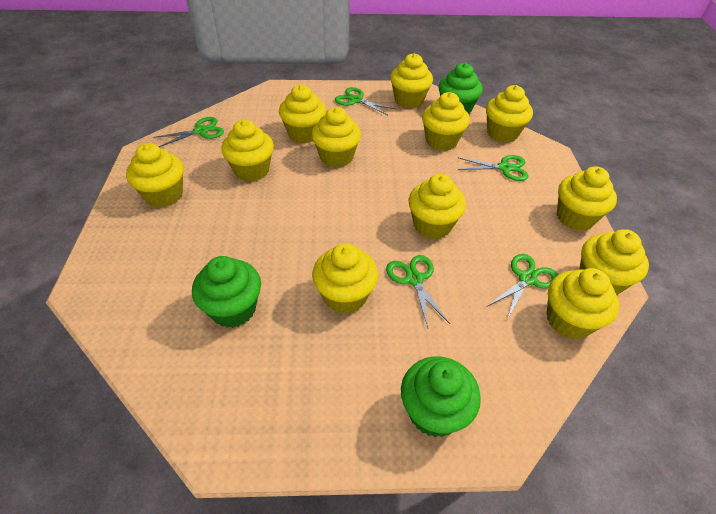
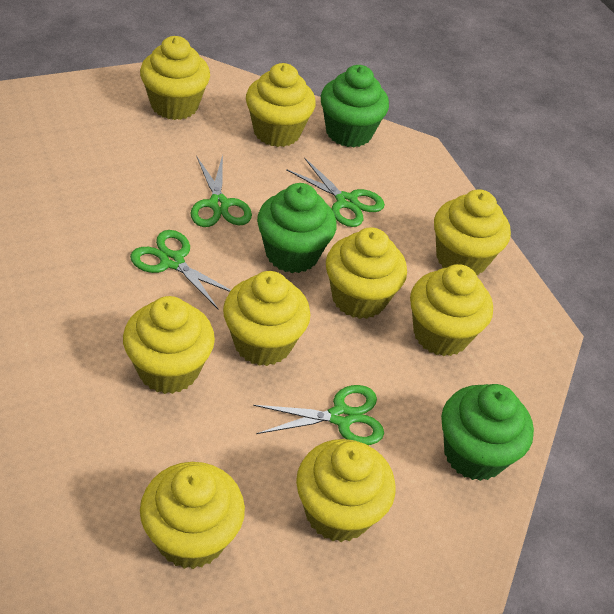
green scissors: [153,117,224,147] [335,87,396,115] [386,255,450,328] [457,155,529,181] [488,254,558,319] = 5 -> [130,230,231,310] [191,155,252,227] [253,385,384,445] [286,157,385,227] = 4
yellow cupcake: [126,143,184,207] [221,120,274,182] [279,85,326,143] [311,107,361,168] [312,243,378,314] [390,53,433,108] [409,174,466,239] [422,92,470,151] [486,85,533,143] [547,268,619,339] [557,166,617,231] [579,229,649,295] = 12 -> [123,296,215,394] [140,36,210,120] [140,462,245,569] [223,271,311,366] [246,63,316,147] [296,439,395,542] [326,227,407,319] [410,264,493,356] [434,190,511,275] = 9

